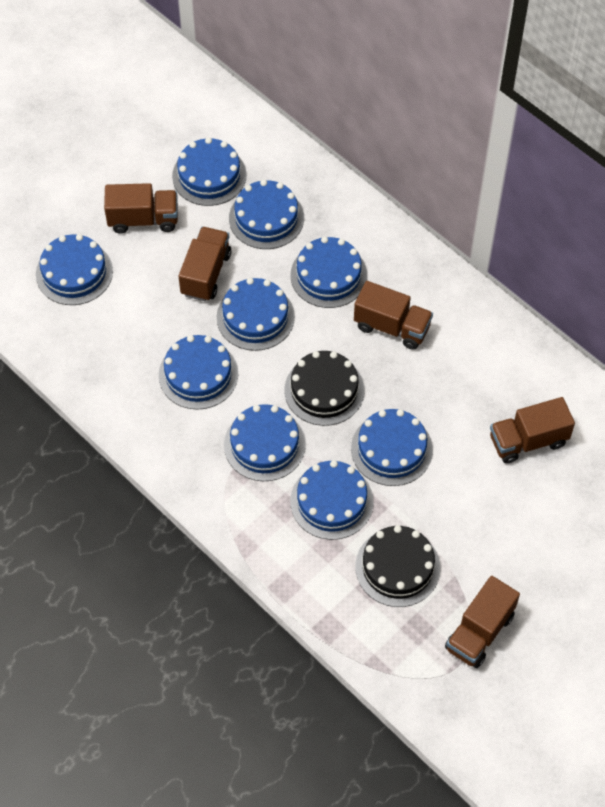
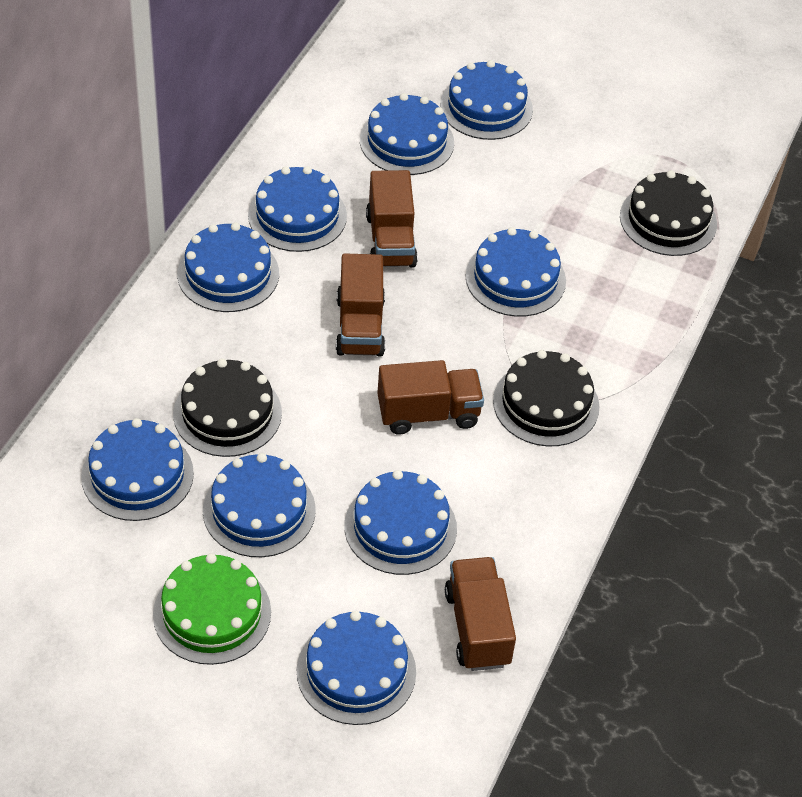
black cake: [284,351,365,426] [355,525,441,607] = 2 -> [173,359,282,457] [493,350,599,446] [620,170,717,256] = 3
brown truck: [104,183,178,234] [178,227,231,301] [354,281,433,350] [445,576,520,668] [490,397,575,464] = 5 -> [336,253,385,357] [366,170,418,267] [377,360,484,435] [445,557,516,671] = 4
green cake: none = 0 -> [153,553,271,665] = 1

